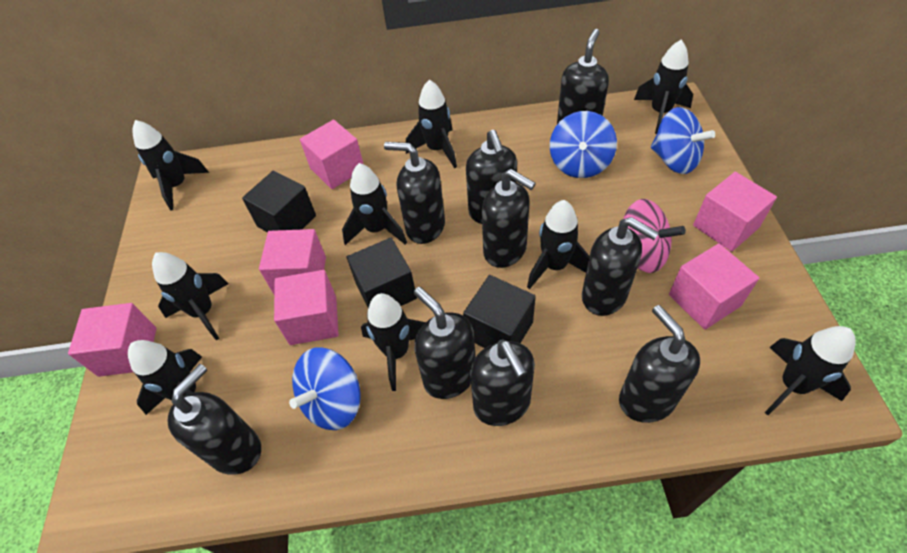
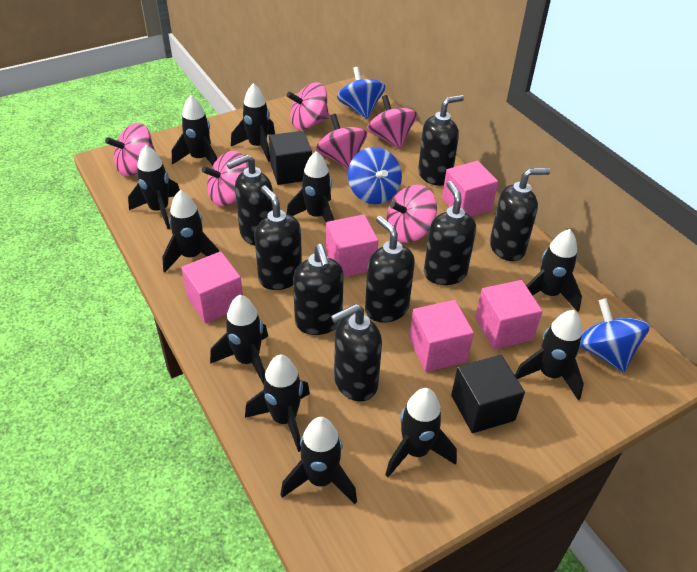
black cube: [242,170,316,233] [347,238,417,308] [463,275,536,348] = 3 -> [269,131,312,185] [451,355,525,433] = 2
black rocket: [128,340,202,415] [132,120,209,211] [152,252,228,340] [342,163,407,245] [361,293,426,391] [406,79,457,168] [527,200,590,289] [634,39,693,134] [764,326,856,415] = 9 -> [128,145,180,229] [162,190,219,272] [172,95,217,165] [210,295,268,385] [231,83,275,162] [245,355,310,452] [281,417,357,504] [287,151,334,222] [385,388,457,477] [515,310,584,400] [526,229,582,312] = 11
black soap dispenser: [167,364,261,475] [384,142,445,244] [414,287,476,399] [466,130,517,224] [470,339,535,426] [482,169,536,268] [557,29,609,124] [582,217,659,316] [619,305,700,423] = 9 -> [226,154,273,246] [254,185,302,290] [293,244,344,335] [331,304,382,401] [365,216,415,323] [418,95,464,186] [424,181,476,285] [490,168,550,261] = 8
pink cube: [68,303,157,377] [259,229,326,294] [274,270,339,345] [300,120,363,189] [669,243,759,330] [693,172,777,252] = 6 -> [181,251,243,323] [326,214,379,277] [409,300,474,372] [442,161,498,217] [475,280,543,349] = 5
pink spinning top: [623,199,686,273] = 1 -> [105,123,156,176] [202,151,248,206] [287,83,329,130] [316,114,367,169] [367,95,417,149] [387,185,437,243] = 6

